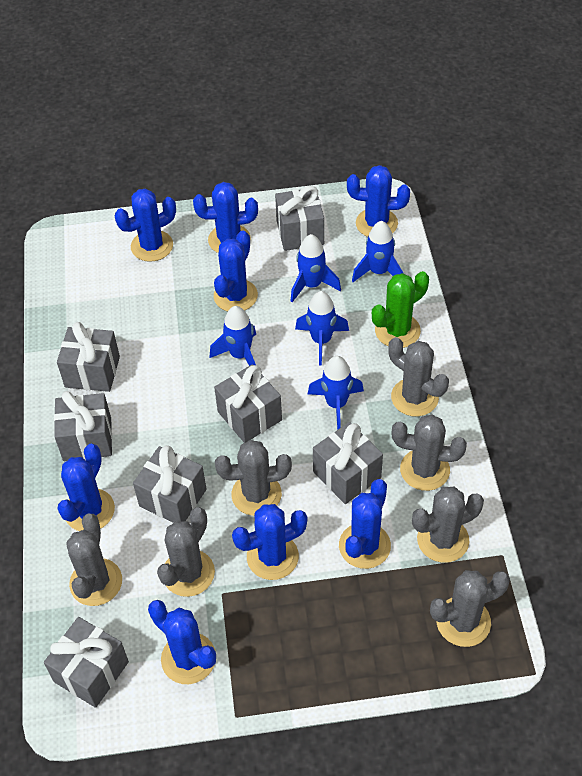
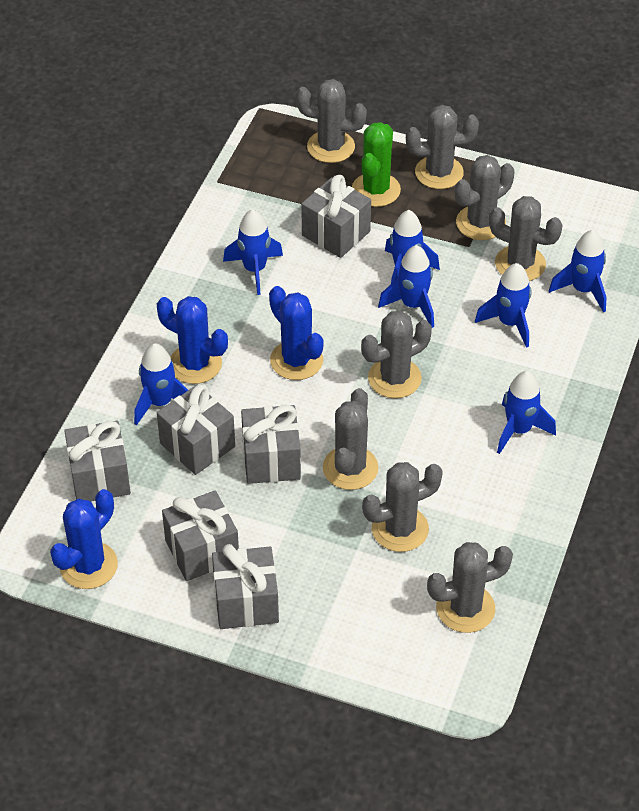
blue cactus: [57,444,115,531] [115,189,176,262] [148,600,216,684] [193,182,258,253] [214,231,258,311] [232,504,307,580] [339,479,391,569] [347,165,410,237] = 8 -> [50,489,118,589] [157,296,228,384] [269,286,324,380] = 3
blue rocket: [210,306,256,366] [291,234,341,302] [295,291,349,366] [308,356,364,430] [352,221,403,282] = 5 -> [134,343,188,425] [223,209,283,295] [378,245,434,328] [385,210,440,284] [475,263,532,348] [497,371,556,454] [549,230,607,313] = 7
grey cactus: [66,514,122,606] [157,507,215,597] [215,440,292,516] [388,337,449,416] [392,415,467,491] [412,487,484,563] [430,570,510,647] = 7 -> [296,79,367,163] [323,388,378,490] [361,311,432,398] [362,462,443,552] [406,105,479,189] [427,542,513,633] [455,155,515,240] [489,196,563,281] = 8
grey gift: [44,617,129,708] [54,391,112,461] [57,322,120,392] [133,445,206,523] [214,364,282,443] [275,186,324,251] [313,422,383,504] = 7 -> [64,421,131,501] [157,384,235,475] [162,491,239,581] [212,544,279,629] [241,405,301,484] [301,175,371,258] = 6

